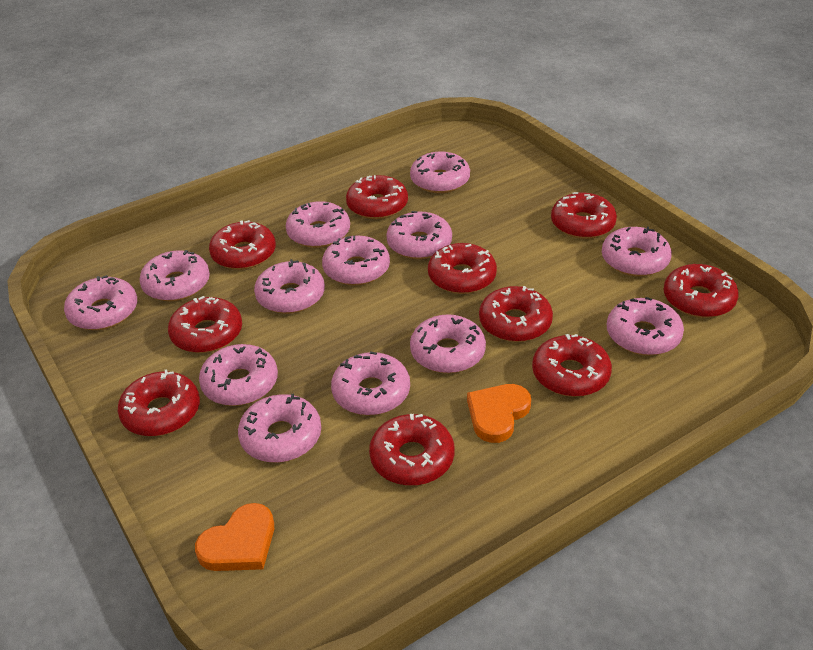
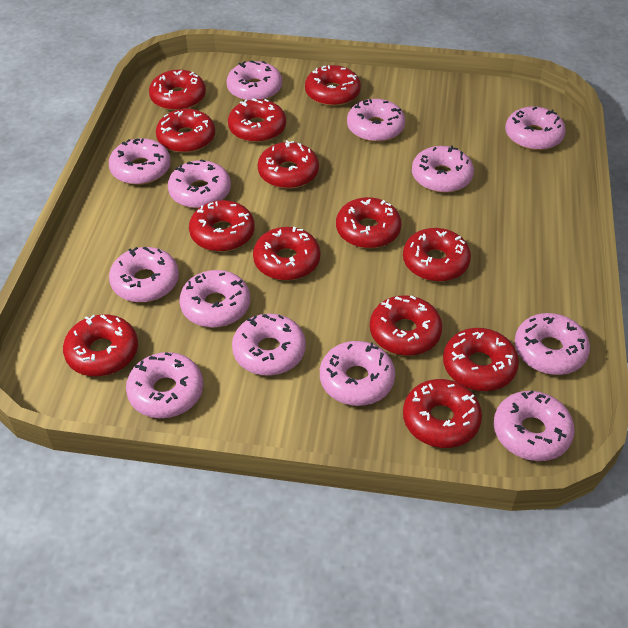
orange heart: [195,503,274,571] [467,384,531,443] = 2 -> none = 0
red donut: [118,369,200,436] [168,296,242,353] [209,220,276,270] [346,175,408,219] [369,414,455,486] [428,243,497,294] [479,286,553,342] [532,334,612,397] [551,192,617,239] [664,264,739,318] = 10 -> [63,314,138,377] [149,70,206,111] [156,109,215,153] [189,200,255,252] [228,99,286,143] [253,227,321,281] [258,140,319,189] [305,65,361,106] [336,197,401,248] [370,295,442,356] [403,228,471,282] [403,379,482,448] [443,328,519,391] = 13

